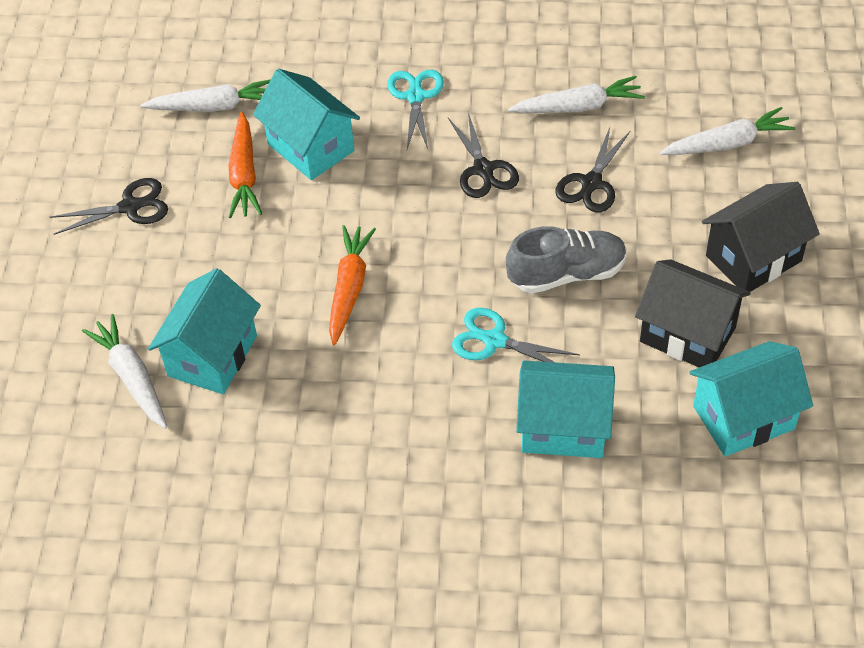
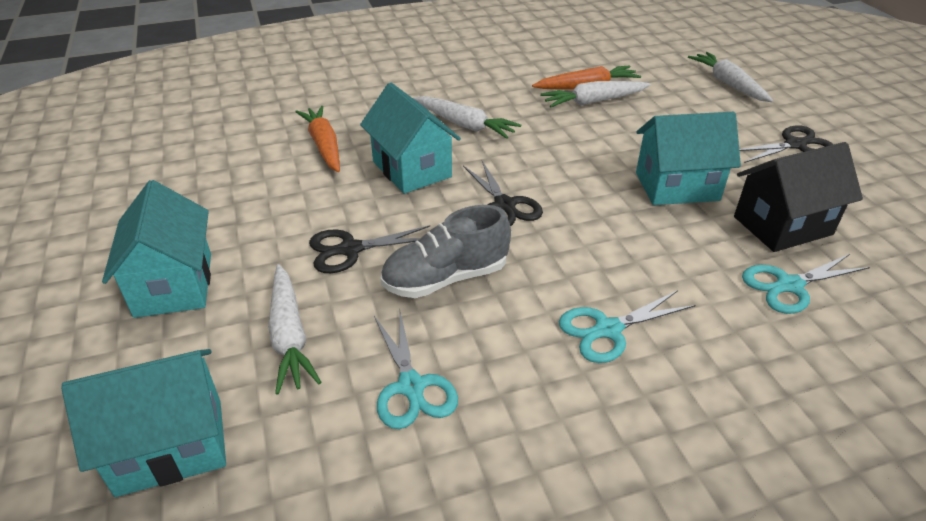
black house: [635,259,751,367] [702,182,820,292] = 2 -> [734,142,863,252] = 1
turquoise scissors: [387,70,444,149] [452,308,580,362] = 2 -> [374,312,458,429] [559,290,695,363] [742,253,870,314] = 3

